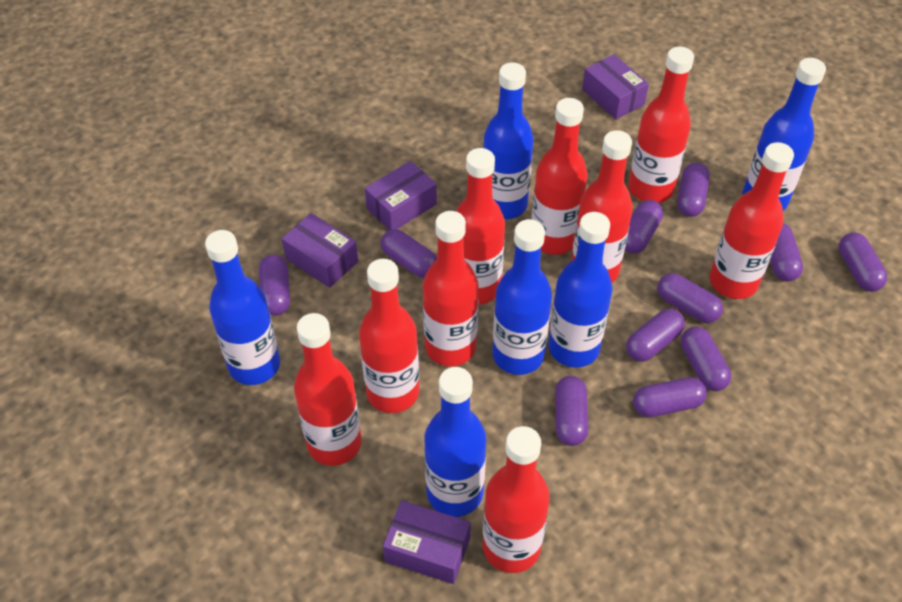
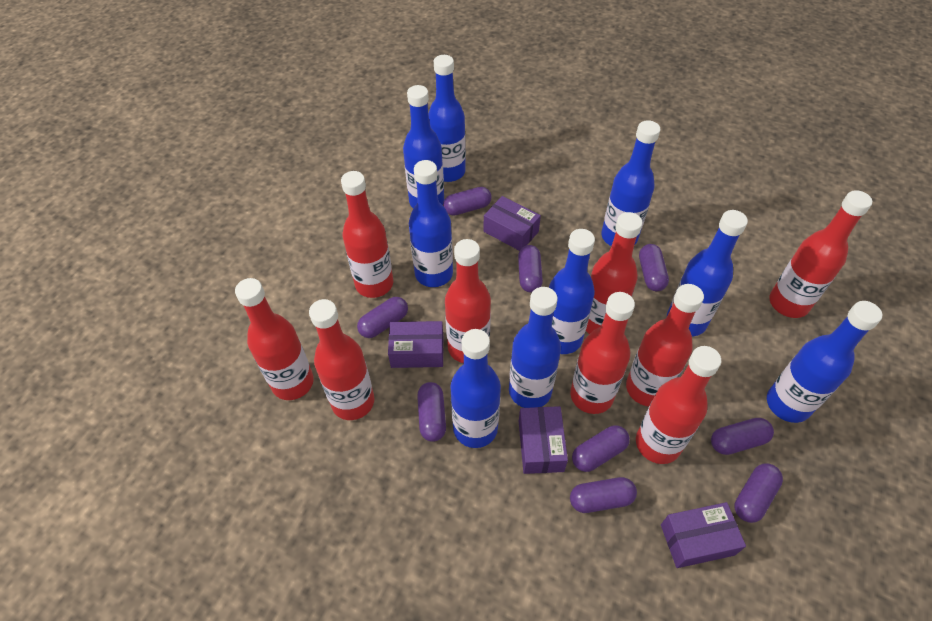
blue bottle: [205,230,280,385] [424,367,486,517] [483,62,534,219] [492,219,552,375] [549,212,612,368] [742,58,826,211] = 6 -> [403,85,444,208] [409,160,453,287] [429,55,466,182] [450,329,501,448] [509,287,561,408] [549,229,595,354] [601,120,660,246] [667,210,748,336] [767,301,882,423] = 9
purple capsule: [259,255,290,316] [381,229,437,278] [555,376,588,446] [625,200,663,254] [626,308,685,362] [633,377,707,417] [657,273,723,323] [677,162,710,217] [681,326,731,391] [770,223,803,282] [839,233,887,292] = 11 -> [357,297,408,338] [417,382,446,442] [443,187,492,216] [518,245,543,293] [570,477,637,513] [572,425,630,472] [639,244,669,291] [711,418,774,455] [734,463,783,523] = 9

